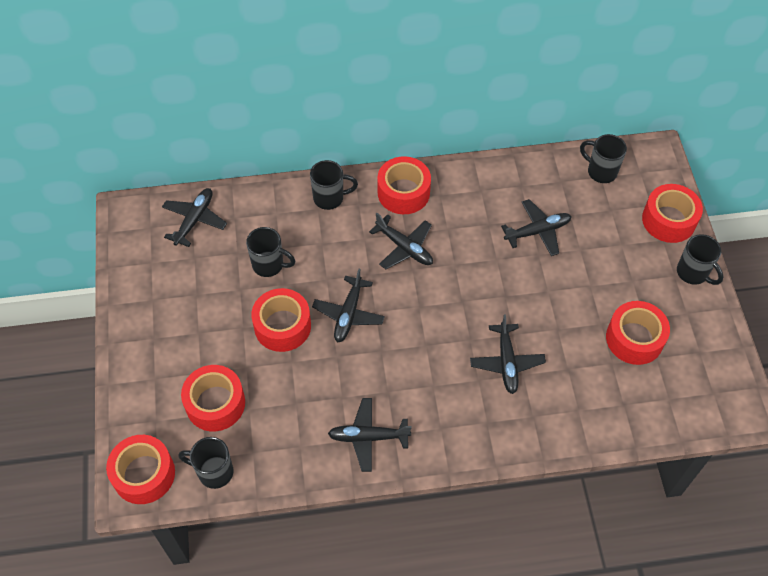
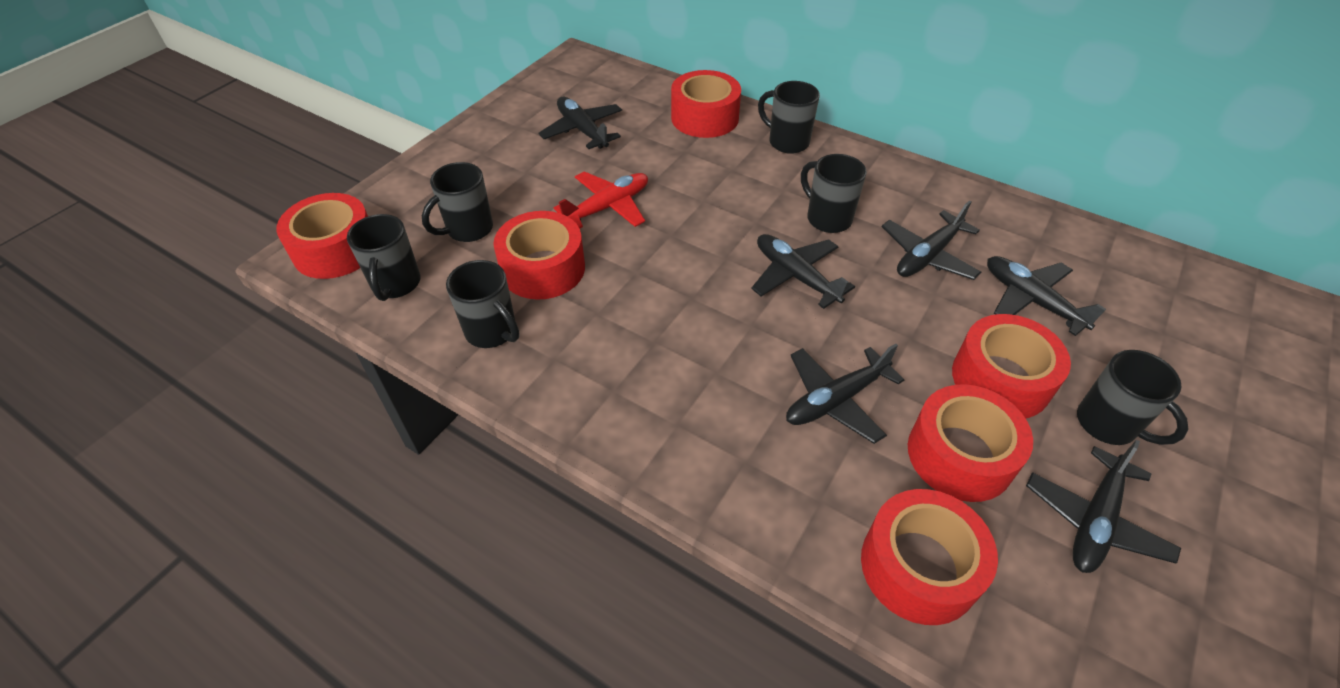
black mug: [178,437,233,489] [246,227,295,277] [310,160,358,210] [580,134,627,183] [677,234,723,285] = 5 -> [347,214,421,301] [422,162,493,242] [446,260,520,348] [758,81,820,154] [801,154,867,233] [1077,350,1188,445] = 6
red plane: none = 0 -> [554,172,648,228] = 1

